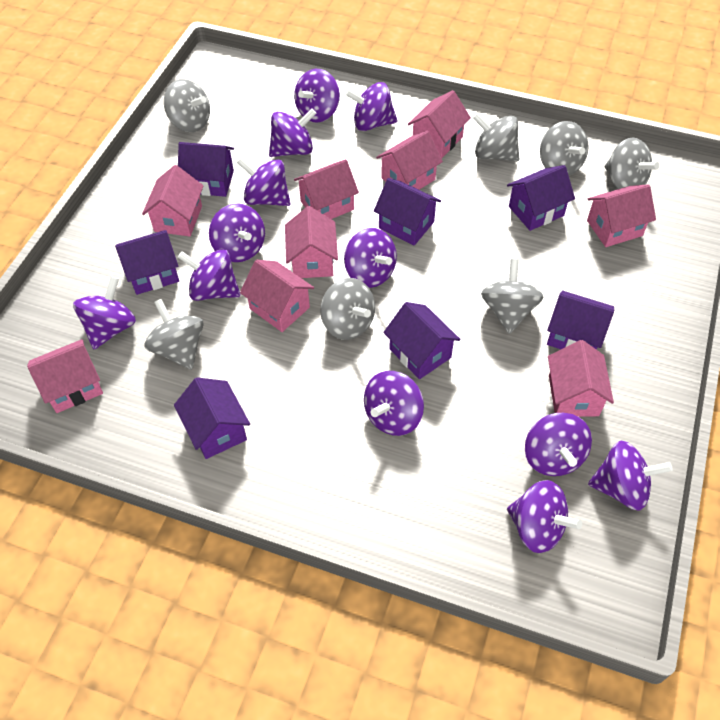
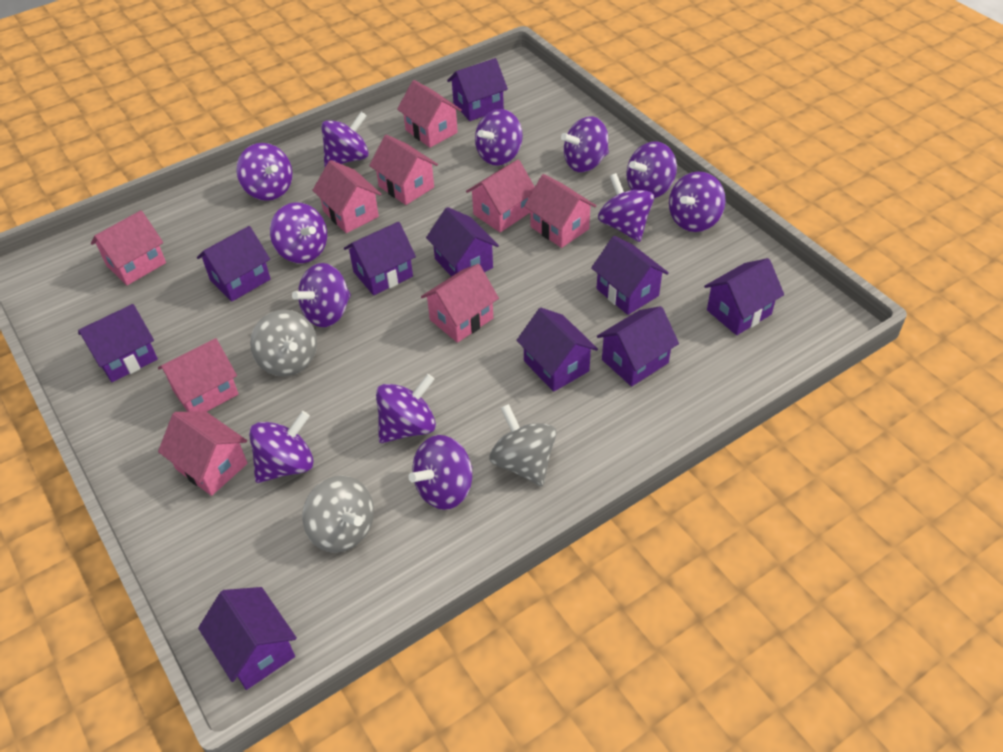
grey spinning top: [145,299,204,370] [164,79,210,132] [320,278,375,340] [472,113,519,161] [481,259,543,334] [540,121,589,176] [605,137,659,189] = 7 -> [250,310,317,376] [302,476,374,553] [489,404,556,486] = 3
purple house: [115,230,179,295] [174,377,250,459] [178,142,234,197] [374,178,441,245] [383,302,461,379] [507,165,575,231] [547,290,614,350] = 7 -> [78,304,158,382] [197,226,270,302] [198,587,297,690] [344,222,416,295] [426,207,499,277] [447,58,508,121] [516,308,598,392] [591,236,669,315] [597,306,679,387] [704,258,784,335] = 10

